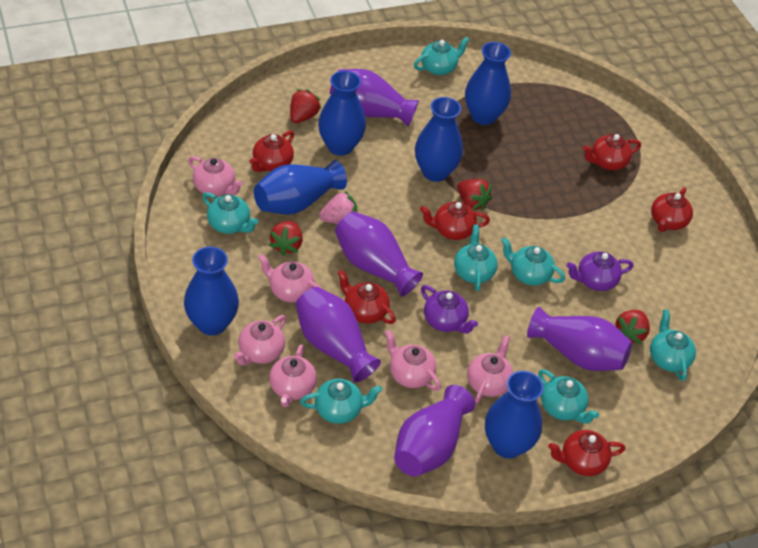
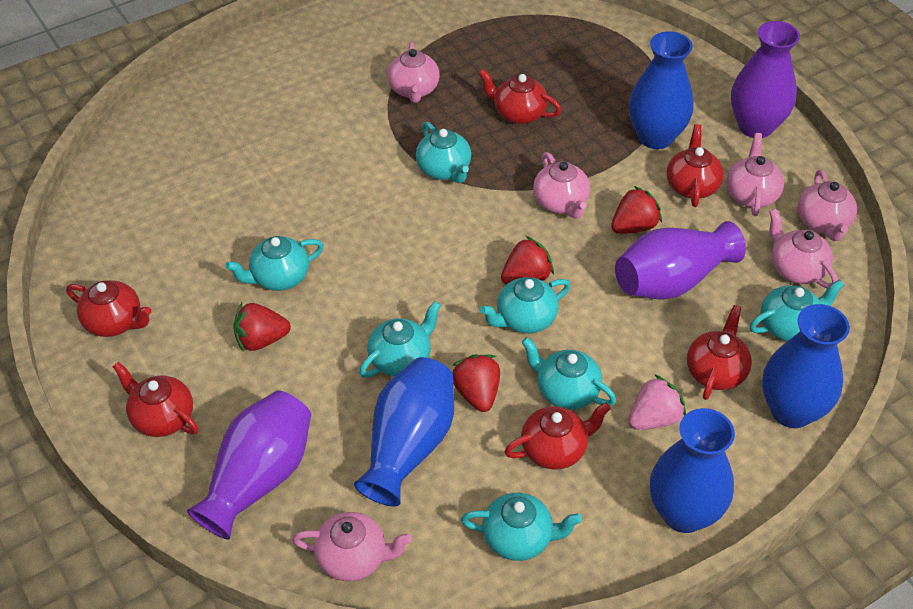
blue vase: [184,246,239,335] [254,160,347,215] [318,71,366,156] [415,97,463,182] [465,42,511,125] [485,370,544,458] = 6 -> [354,357,454,506] [628,31,694,149] [650,408,735,533] [762,304,850,428] = 4
purple teapot: [421,285,478,333] [567,252,633,291] = 2 -> none = 0
purple vase: [295,287,381,383] [330,69,419,127] [335,212,423,297] [394,385,475,476] [527,307,632,371] = 5 -> [187,390,311,540] [615,221,746,300] [731,21,800,138] = 3

